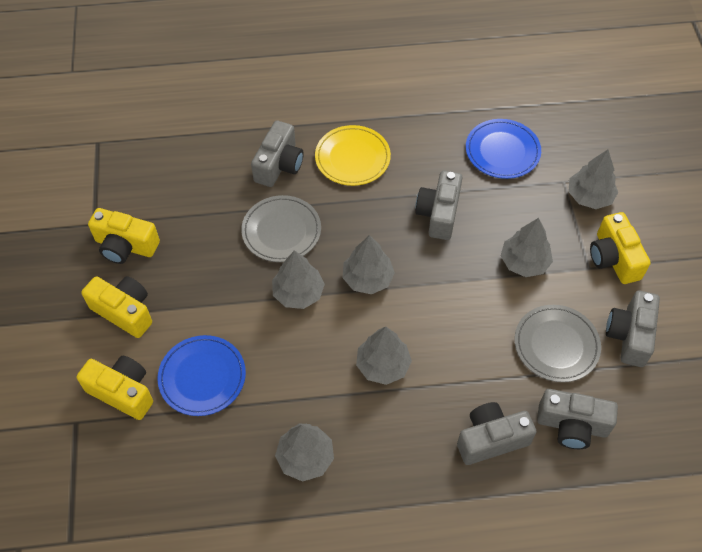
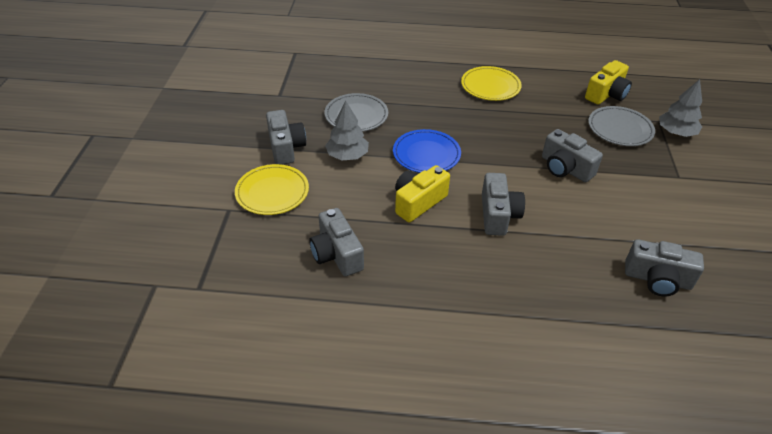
blue plate: [157,335,246,416] [466,119,541,179] = 2 -> [393,129,461,173] = 1
grey tree: [272,250,325,309] [275,424,334,482] [343,235,395,294] [356,327,412,385] [501,218,553,277] [568,149,618,209] = 6 -> [325,101,369,160] [659,79,702,137] = 2
yellow camera: [77,356,153,420] [81,276,152,338] [88,208,160,264] [590,212,651,284] = 4 -> [395,165,450,222] [585,60,632,105] = 2
yellow plate: [315,125,391,186] = 1 -> [235,164,309,215] [461,66,522,101] = 2

